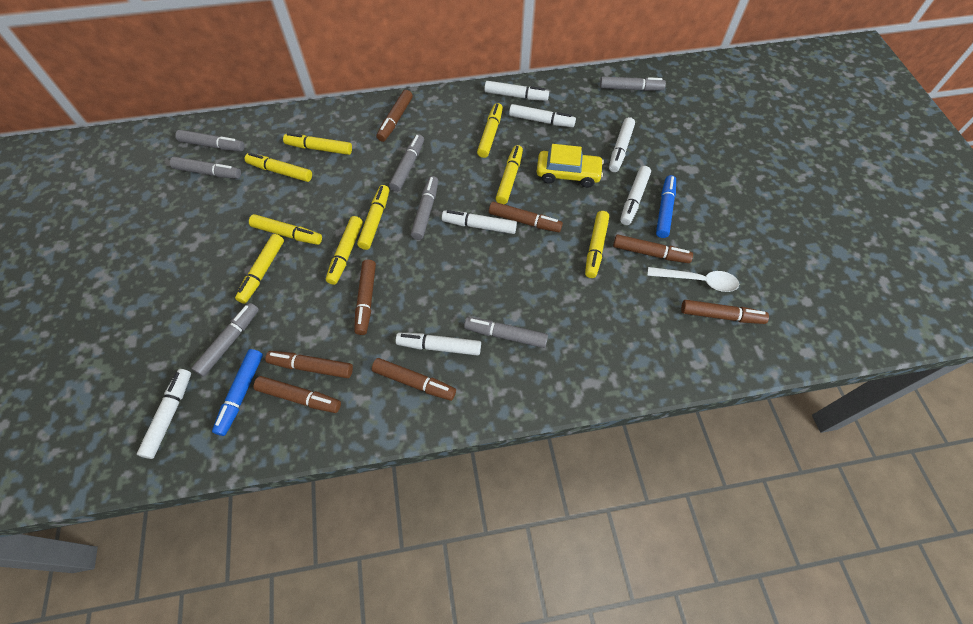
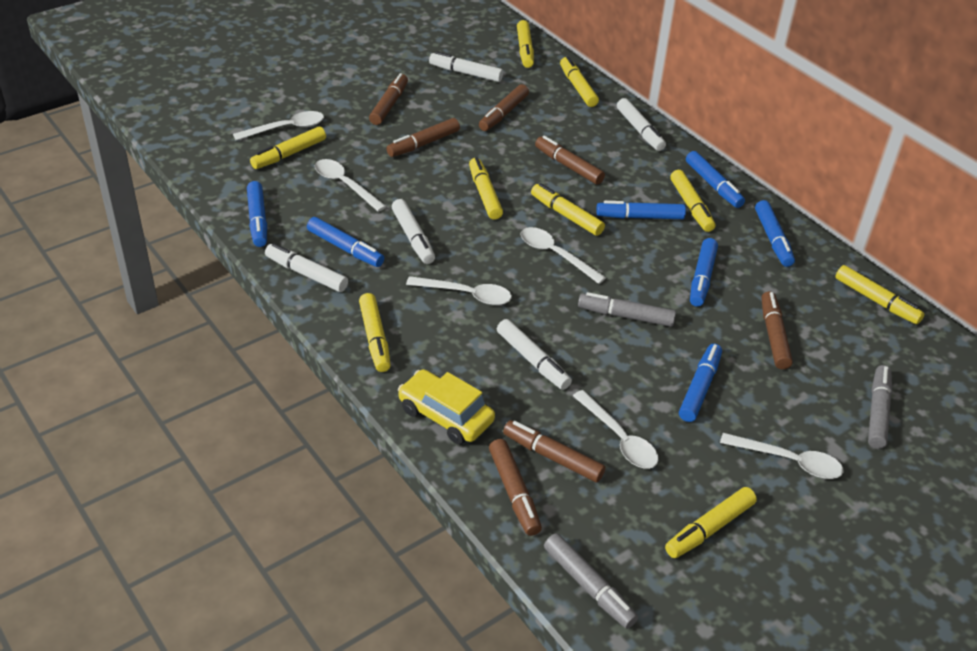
blue marker: [212,349,263,436] [656,175,676,238] = 2 -> [247,181,267,247] [307,217,384,267] [596,201,686,219] [679,344,722,422] [686,151,745,208] [690,238,718,307] [755,200,795,267] = 7
brown marker: [253,376,341,413] [265,351,353,378] [354,260,376,335] [372,358,456,401] [377,90,413,142] [489,202,563,232] [613,234,693,263] [681,300,769,324] = 8 -> [369,73,408,125] [386,118,460,157] [479,84,529,131] [489,439,542,536] [503,420,605,483] [535,136,605,185] [761,291,793,369] = 7
grey marker: [170,157,241,179] [175,130,245,151] [191,303,259,377] [389,134,424,192] [411,176,438,240] [464,317,548,348] [600,76,666,91] = 7 -> [544,533,638,629] [578,292,676,327] [868,365,892,449] = 3
white marker: [137,369,191,459] [396,333,481,355] [442,210,517,234] [484,81,549,101] [509,104,576,127] [609,117,635,172] [620,166,651,225] = 7 -> [265,243,348,292] [392,199,435,264] [429,51,503,82] [497,319,572,390] [617,98,666,151] = 5
white spoon: [647,267,739,292] = 1 -> [233,111,324,140] [315,159,386,212] [406,276,512,305] [521,227,606,284] [573,390,658,469] [720,433,844,479] = 6

